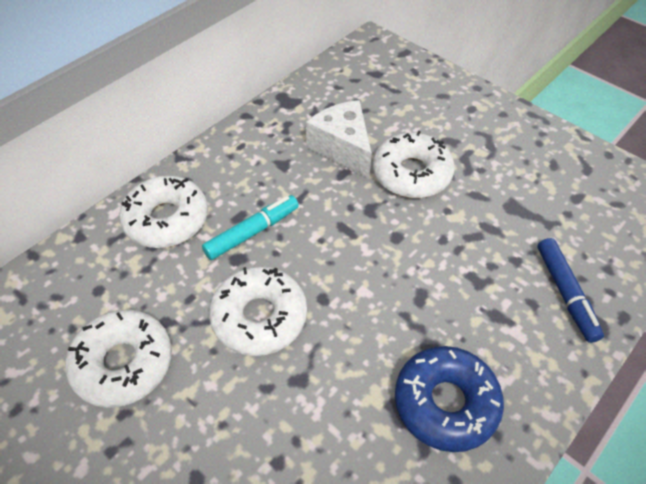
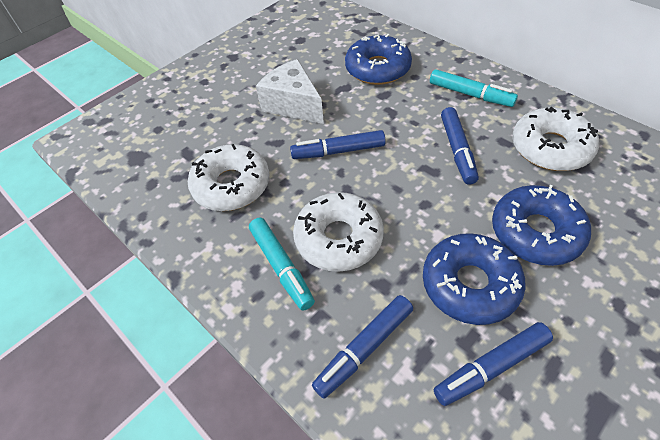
blue donut: [395,346,504,452] = 1 -> [345,34,412,85] [423,233,526,325] [492,185,591,266] = 3
blue marker: [537,238,604,343] = 1 -> [290,130,386,159] [312,295,413,399] [434,322,553,406] [441,107,479,185] = 4
turquoise marker: [202,195,299,260] = 1 -> [249,218,315,311] [430,69,518,107] = 2
white donut: [65,309,172,408] [119,176,208,248] [209,266,307,356] [373,131,455,198] = 4 -> [188,144,269,211] [293,192,384,272] [512,107,599,171] = 3

